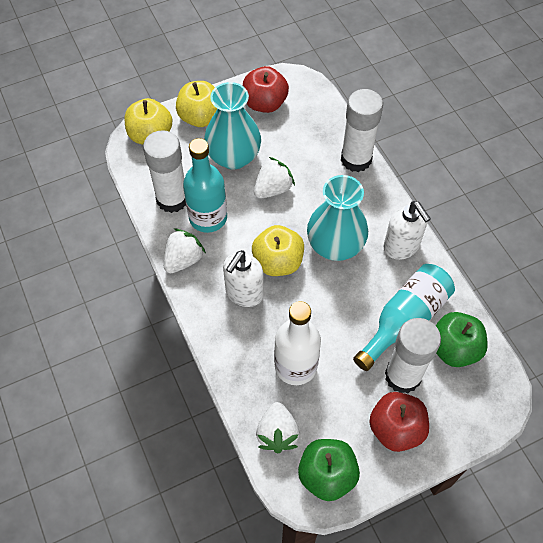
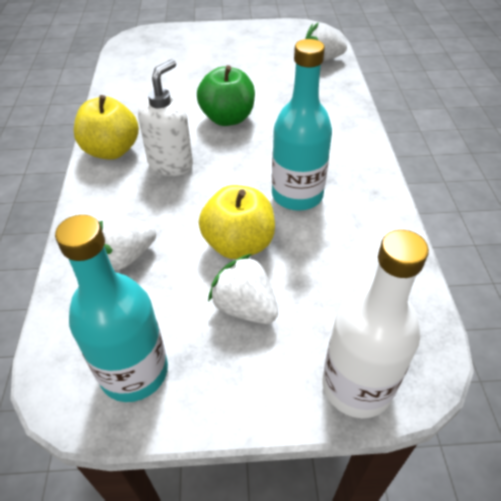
green apple: [298,439,360,501] [436,312,488,367] = 2 -> [197,65,255,126] = 1
red apple: [243,66,289,113] [369,392,429,452] = 2 -> none = 0
turquoise vase: [204,82,261,170] [307,175,368,261] = 2 -> none = 0
white glue stick: [143,130,186,213] [341,89,383,172] [385,318,441,393] = 3 -> none = 0
white soap dispenser: [223,250,264,307] [384,201,431,260] = 2 -> [138,59,193,176] = 1
yellow apple: [124,98,173,145] [176,81,217,127] [252,225,304,276] = 3 -> [74,95,139,160] [199,185,275,259] = 2

